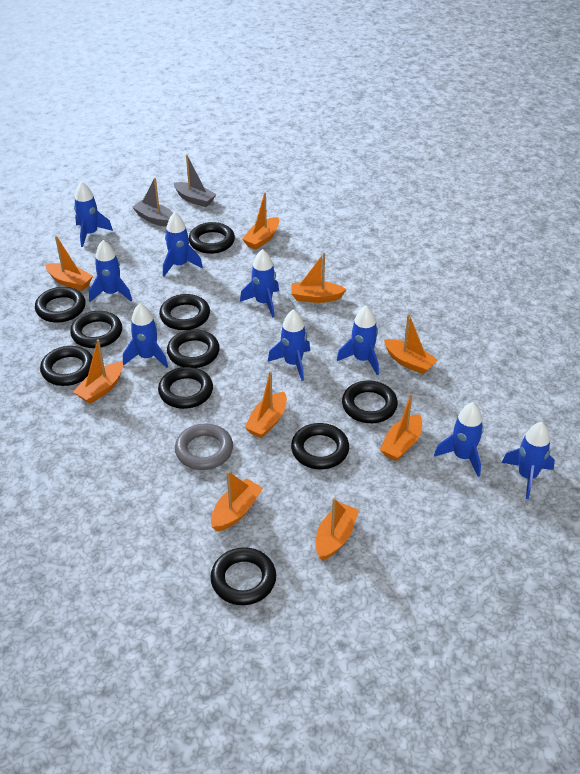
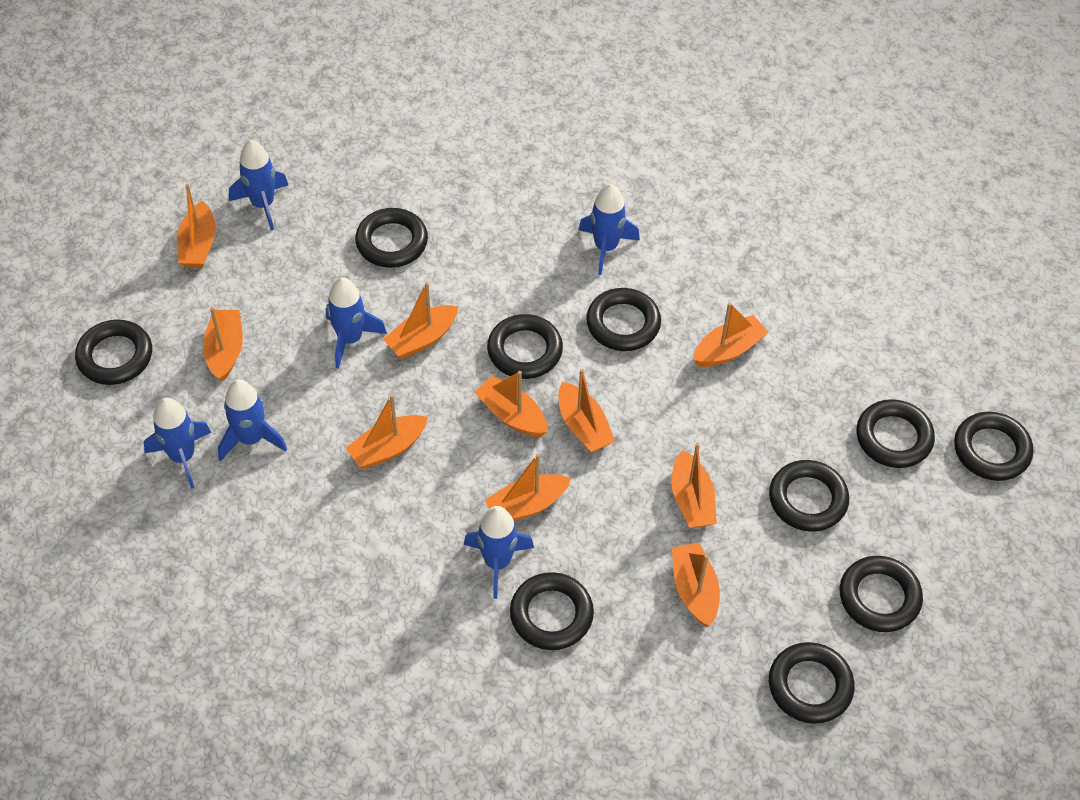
blue rocket: [74,181,113,247] [89,240,132,302] [123,303,168,368] [163,212,203,277] [240,249,279,318] [268,309,310,381] [337,305,379,375] [434,402,484,477] [502,422,555,499] = 9 -> [144,398,211,489] [218,379,287,461] [229,140,288,230] [326,277,387,369] [464,506,534,599] [579,184,640,275] = 6
grey boat: [132,178,173,227] [174,155,216,207] = 2 -> none = 0
grey ring: [175,424,233,470] = 1 -> none = 0
orange boat: [45,235,93,291] [73,339,123,404] [211,471,263,531] [242,192,279,250] [244,371,287,438] [291,253,347,303] [316,498,359,561] [380,394,422,461] [384,314,438,375] = 9 -> [177,184,216,268] [203,307,243,382] [346,394,428,469] [383,282,458,359] [475,371,548,437] [485,453,571,520] [558,369,615,453] [671,443,717,528] [672,543,720,627] [693,303,769,367] = 10

